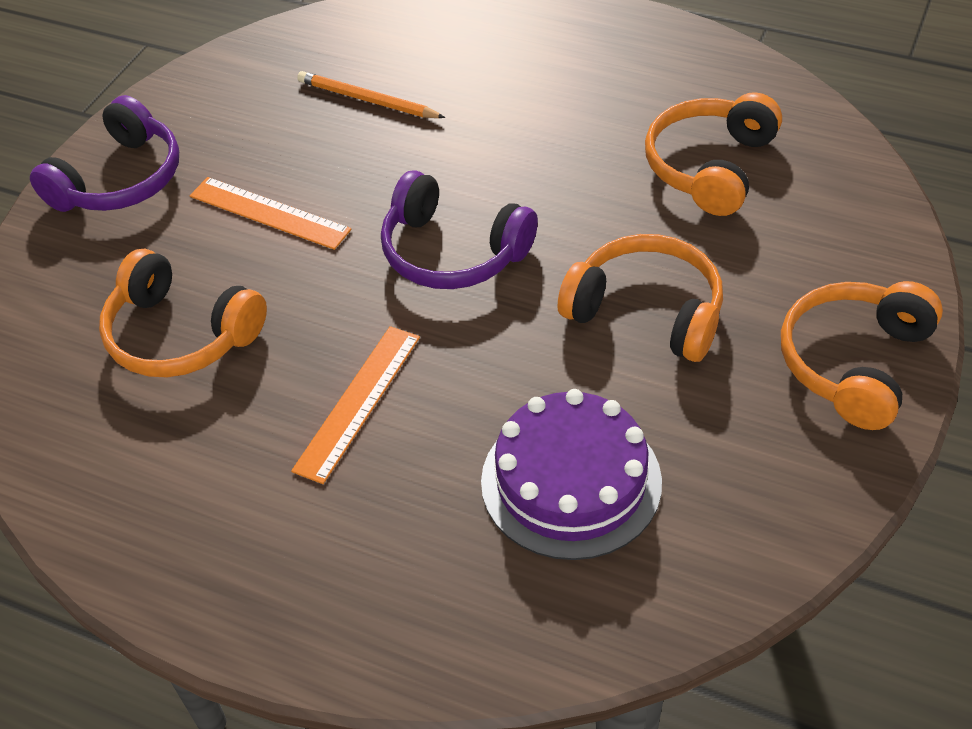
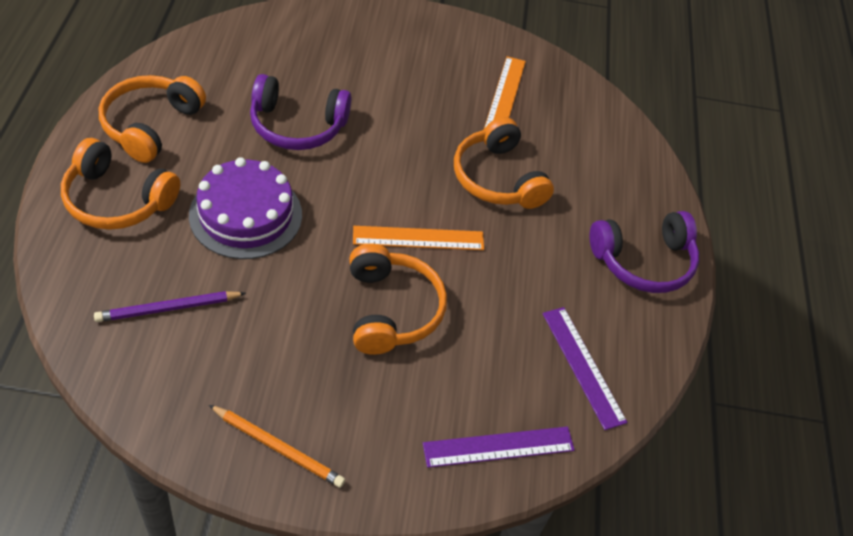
purple pencil: none = 0 -> [94,291,246,322] = 1
purple ruler: none = 0 -> [423,426,575,468] [542,307,628,430] = 2

